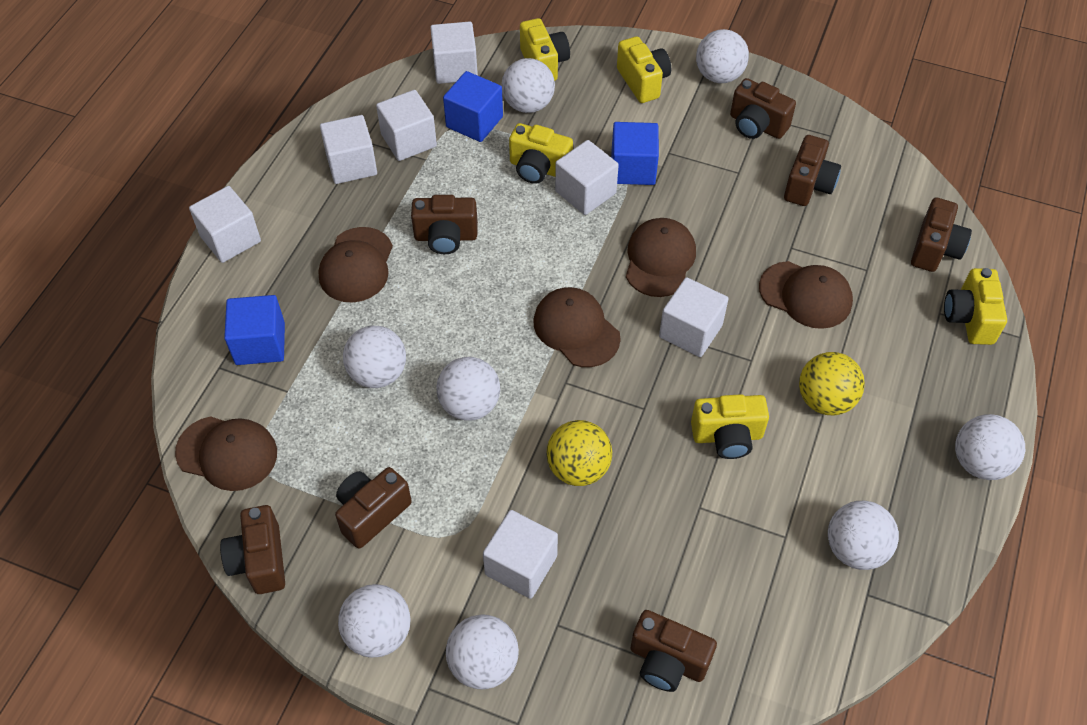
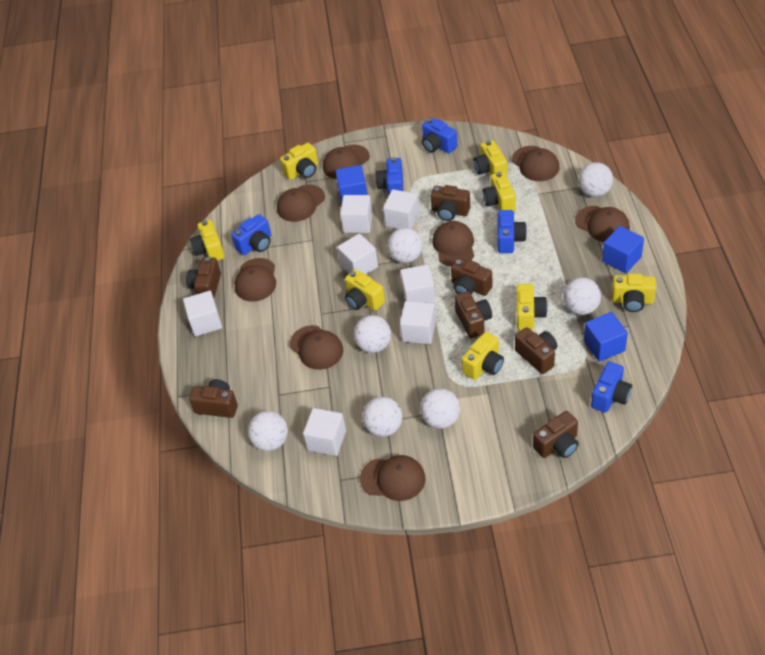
blue camera: none = 0 -> [231,214,271,255] [375,157,404,196] [422,117,458,154] [498,210,527,253] [591,361,632,413] = 5
brown cap: [175,416,277,491] [319,227,393,303] [534,287,621,367] [626,218,696,297] [759,261,853,329] = 5 -> [235,258,276,302] [277,185,325,222] [290,325,343,370] [323,145,370,179] [360,455,425,501] [433,221,474,266] [512,146,559,181] [575,206,630,242] = 8
white ball: [338,584,411,658] [343,326,406,388] [436,357,500,421] [446,614,519,689] [502,58,555,113] [696,29,749,83] [828,501,899,570] [955,414,1025,480] = 8 -> [248,411,288,451] [354,315,391,353] [363,397,403,437] [387,228,423,263] [420,388,460,429] [563,277,601,315] [578,162,613,197] = 7
yellow ball: [546,420,612,486] [799,352,865,416] = 2 -> none = 0
yellow camera: [509,123,573,184] [520,18,570,81] [617,36,671,103] [691,394,769,459] [944,268,1007,345] = 5 -> [190,220,225,261] [280,143,318,180] [345,269,385,310] [462,332,504,380] [473,140,507,176] [482,172,516,212] [516,284,548,330] [612,274,656,312] = 8

